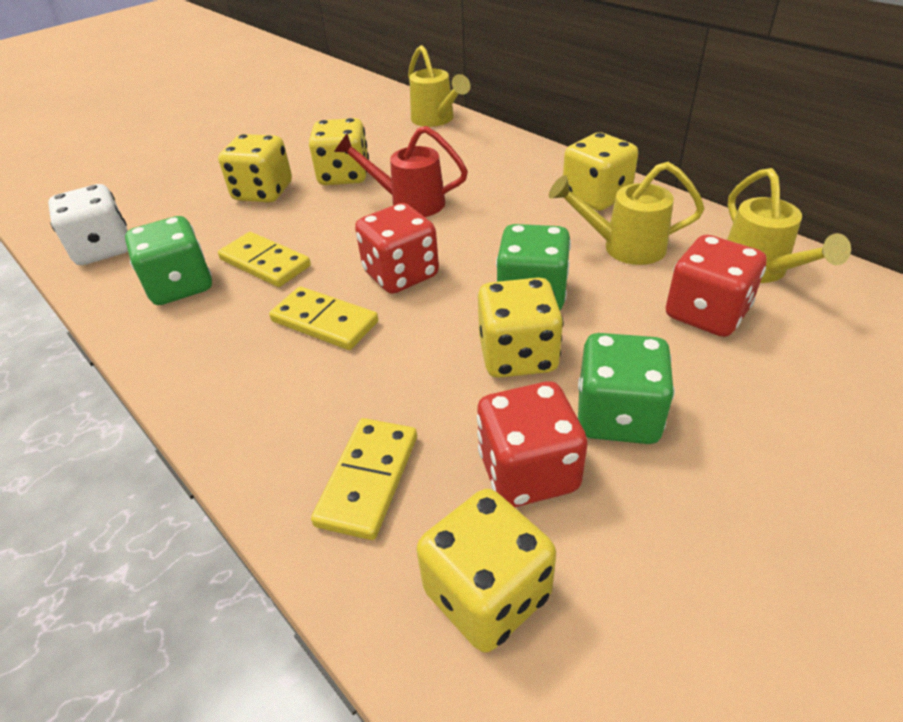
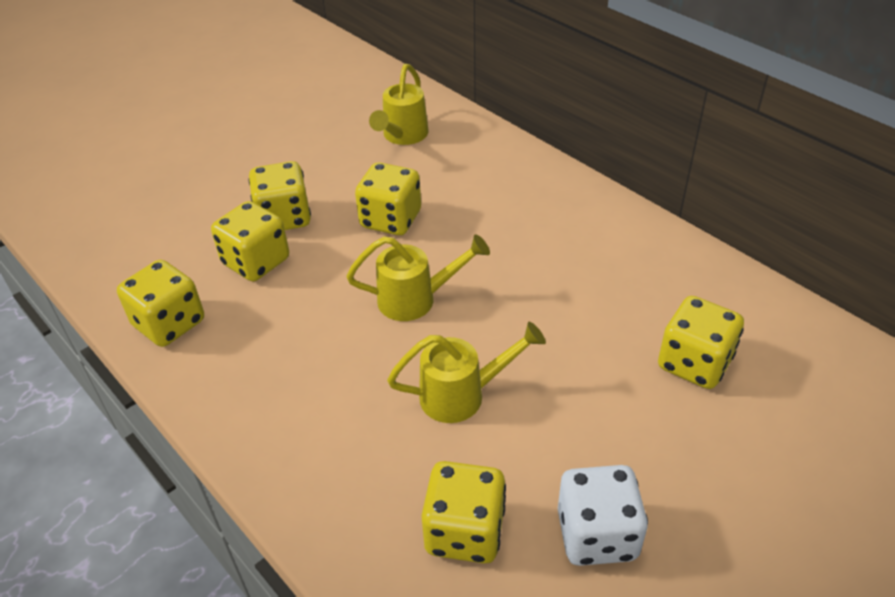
green dice: [125,216,212,305] [496,224,571,310] [578,333,675,444] = 3 -> none = 0
red dice: [355,203,439,294] [477,381,588,507] [666,235,767,337] = 3 -> none = 0
red watering can: [334,126,468,217] = 1 -> none = 0
yellow dice: [218,134,292,203] [309,118,369,185] [417,489,556,653] [478,277,564,378] [563,132,638,211] = 5 -> [117,260,204,347] [211,201,289,281] [249,161,311,230] [355,162,421,235] [421,461,506,563] [658,296,744,389] = 6
yellow domino: [218,232,311,287] [269,286,378,350] [311,418,417,540] = 3 -> none = 0

